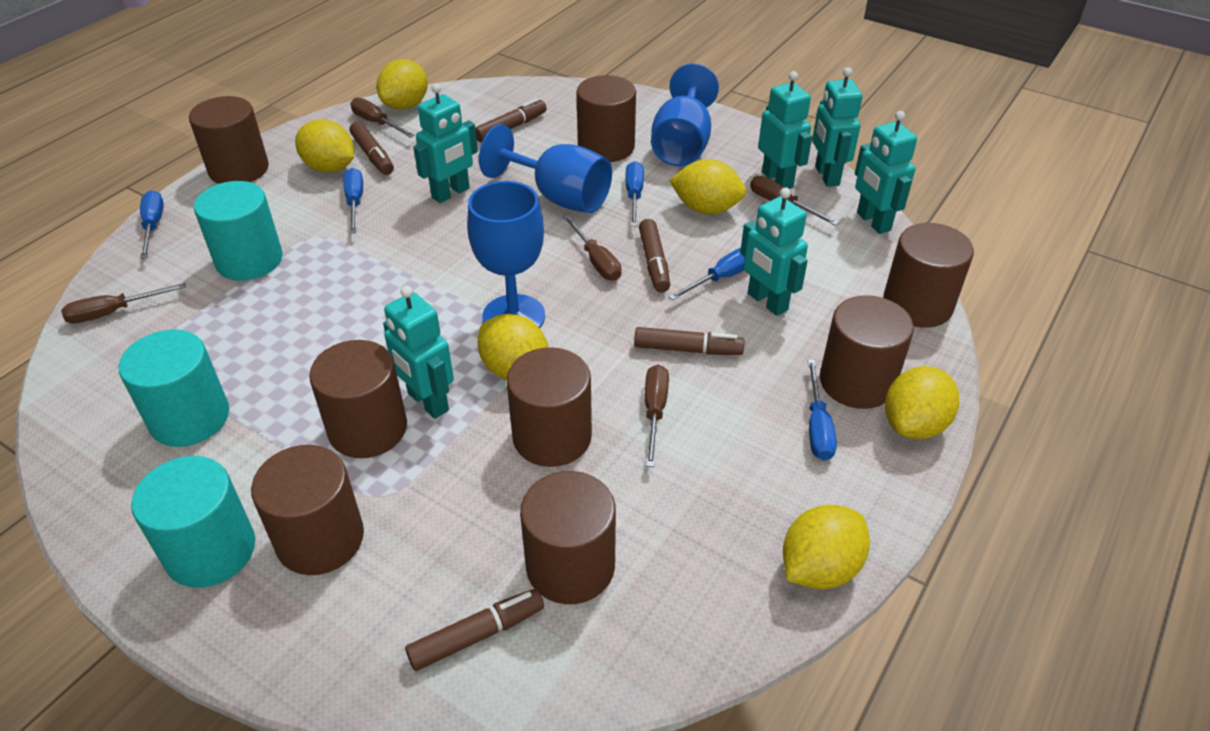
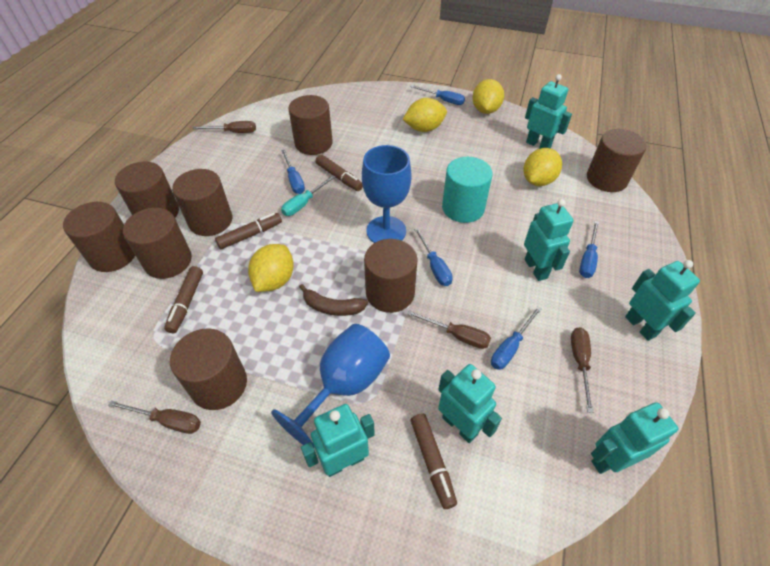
blue goblet: [467,181,545,328] [479,124,612,213] [651,63,719,166] = 3 -> [271,324,390,447] [362,145,412,243] = 2
brown banana: none = 0 -> [299,284,368,316] = 1
brown marker: [350,122,394,175] [405,589,544,671] [475,98,547,142] [634,327,745,355] [639,219,670,292] = 5 -> [164,266,203,333] [215,213,282,249] [316,155,363,191] [410,413,457,509] = 4
brown screwdriver: [61,283,186,324] [351,98,415,138] [563,215,621,281] [645,364,669,467] [750,176,839,226] = 5 -> [108,401,201,434] [193,121,256,133] [407,310,491,349] [571,327,593,413] = 4
turquoise cylinder: [119,329,229,447] [131,456,255,588] [194,181,283,281] = 3 -> [442,157,493,223] = 1
turquoise screwdriver: none = 0 -> [281,175,335,216] = 1
yellow lemon: [295,119,354,173] [377,59,428,110] [478,314,548,380] [669,159,746,214] [783,505,870,589] [885,366,959,439] = 6 -> [248,244,294,292] [403,98,447,132] [472,79,504,114] [523,148,562,186] = 4

